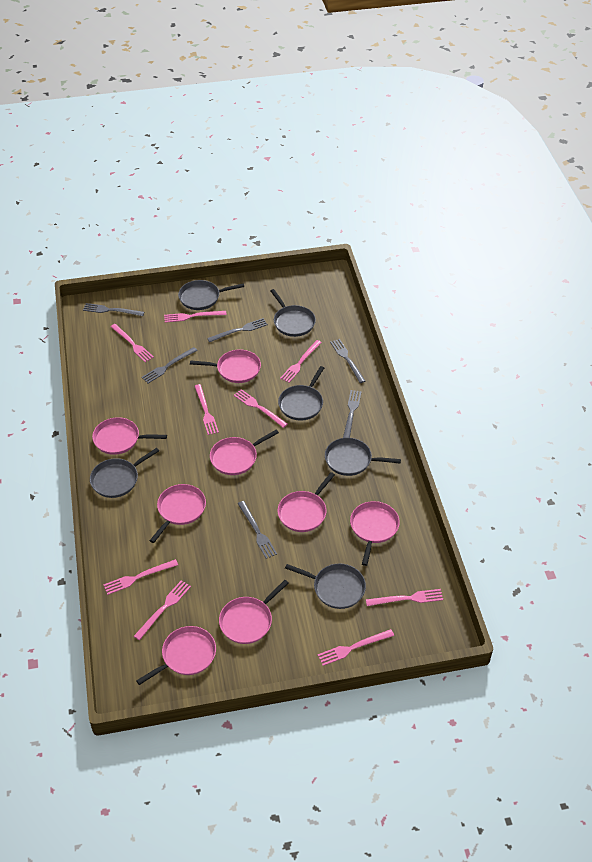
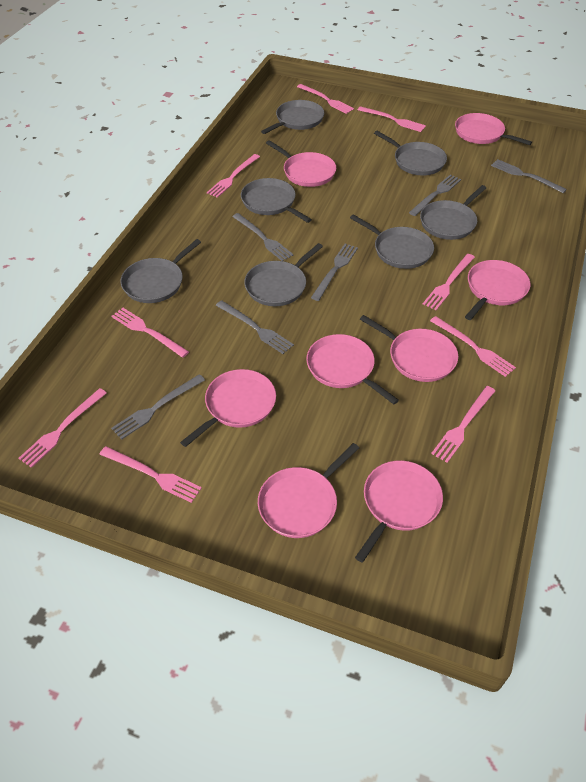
grey pan: [90,448,159,498] [178,280,244,310] [271,289,316,337] [278,366,324,421] [285,564,366,609] [325,437,401,476] = 6 -> [120,239,201,303] [241,178,312,223] [244,243,323,306] [261,100,324,134] [350,214,434,269] [374,130,447,175] [420,185,486,240] = 7

